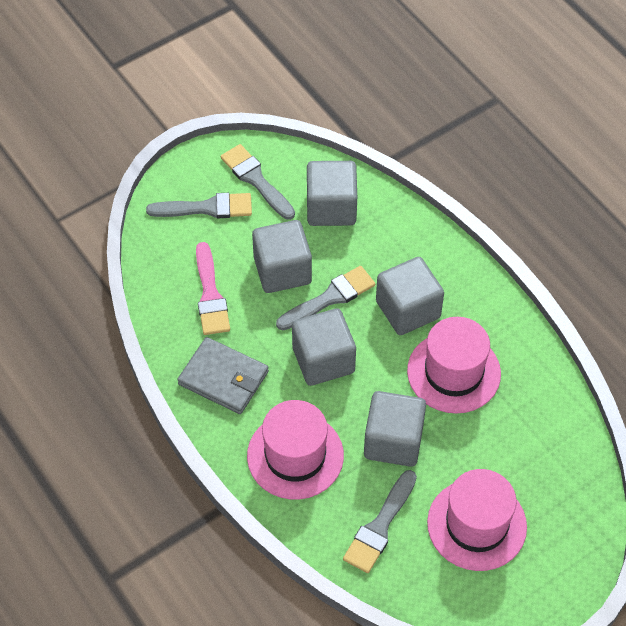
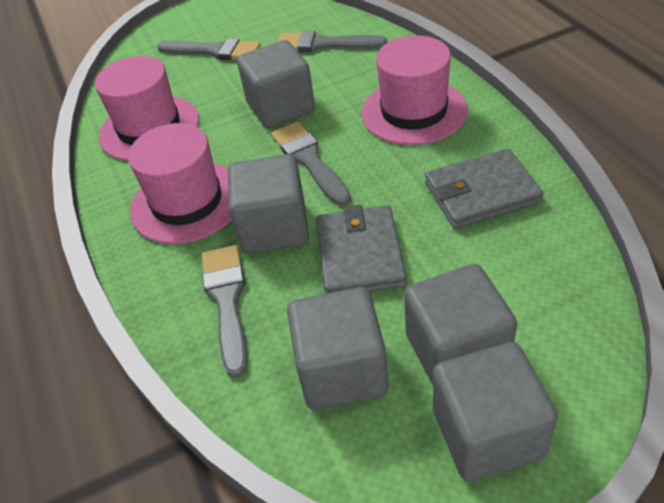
grey wallet: [177,337,269,414] = 1 -> [316,205,407,294] [425,148,544,229] = 2
pink brush: [196,242,230,335] = 1 -> none = 0

